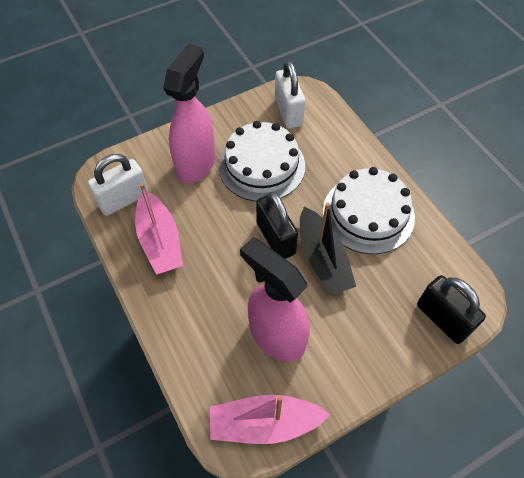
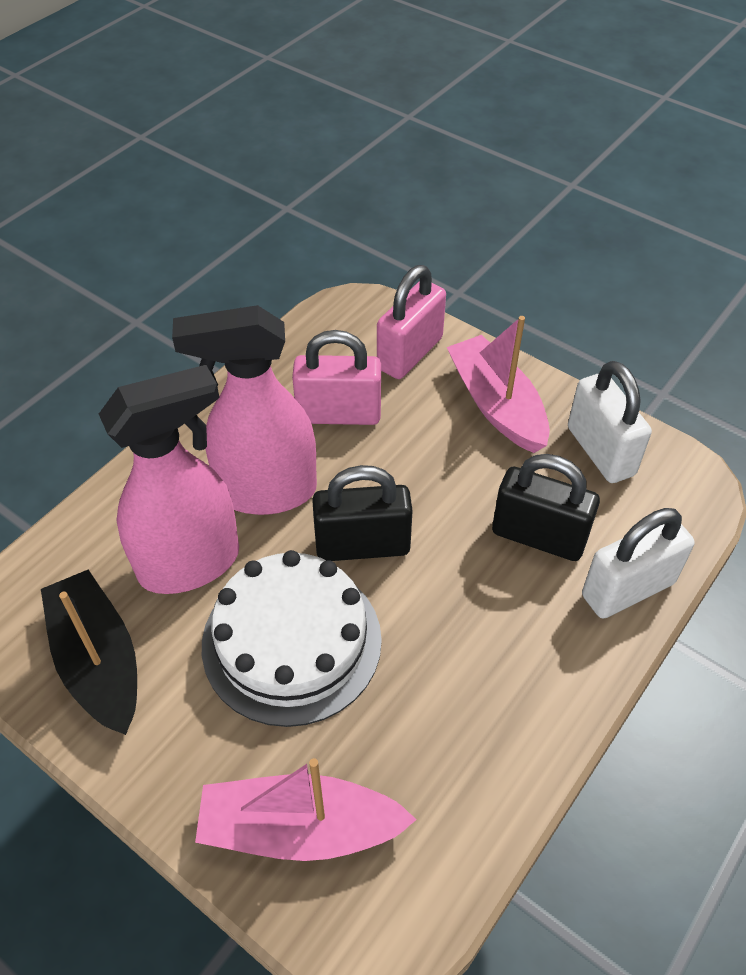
pink padlock: none = 0 -> [292,330,381,425] [377,265,446,379] = 2
white cake: [218,121,305,202] [323,167,415,254] = 2 -> [202,550,382,727] = 1

